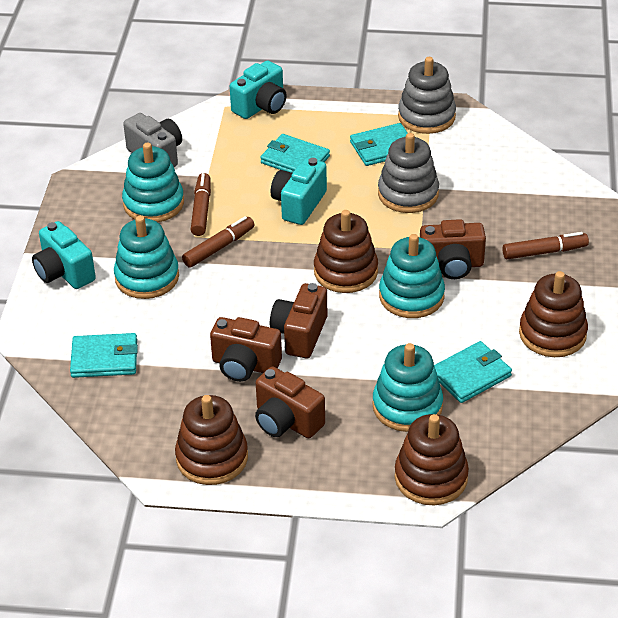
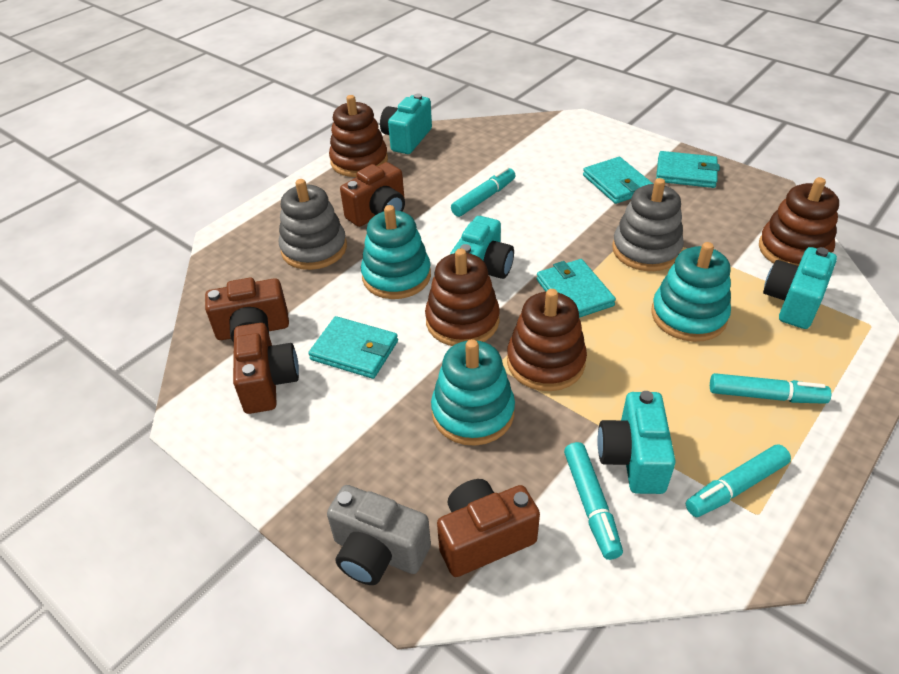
brown marker: [182,216,255,268] [191,173,211,236] [503,232,589,259] = 3 -> none = 0
turquoise camera: [32,221,96,289] [230,60,287,119] [271,158,327,225] = 3 -> [380,94,432,154] [450,216,514,279] [597,391,676,494] [763,247,837,329] = 4
turquoise marker: none = 0 -> [451,167,515,217] [564,442,623,560] [686,444,791,517] [710,373,831,404] = 4
turquoise stacking toy: [114,216,179,299] [122,143,184,222] [372,343,443,432] [379,234,445,318] = 4 -> [361,205,431,299] [431,339,515,446] [651,242,731,342] = 3

